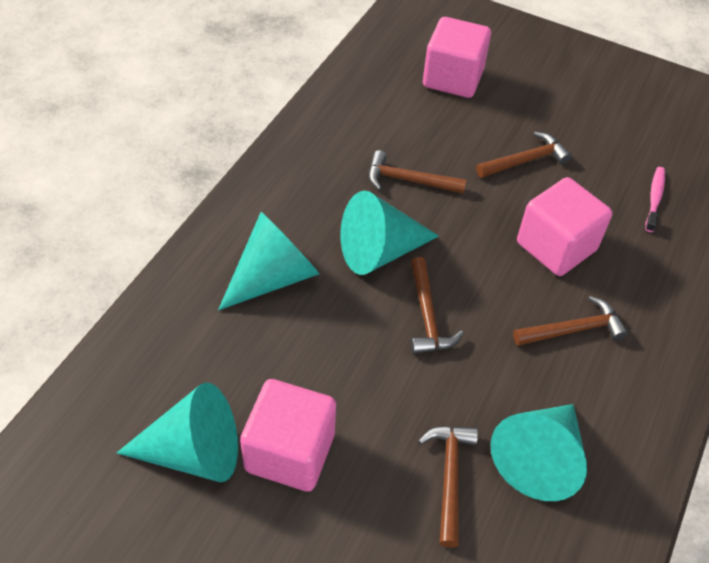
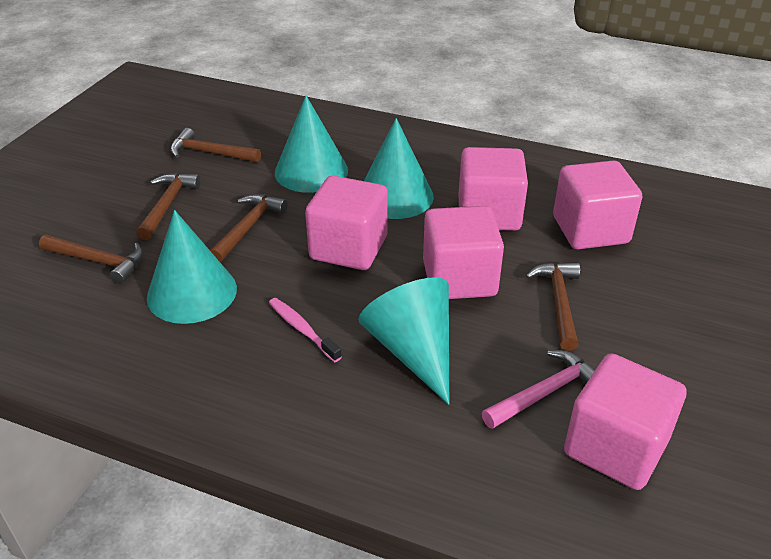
pink cube: [240,379,336,492] [423,17,491,98] [517,177,612,276] = 3 -> [305,176,388,270] [423,206,504,299] [459,147,528,231] [553,160,642,249] [564,353,687,490] = 5
pink hammer: none = 0 -> [482,350,596,429] = 1

